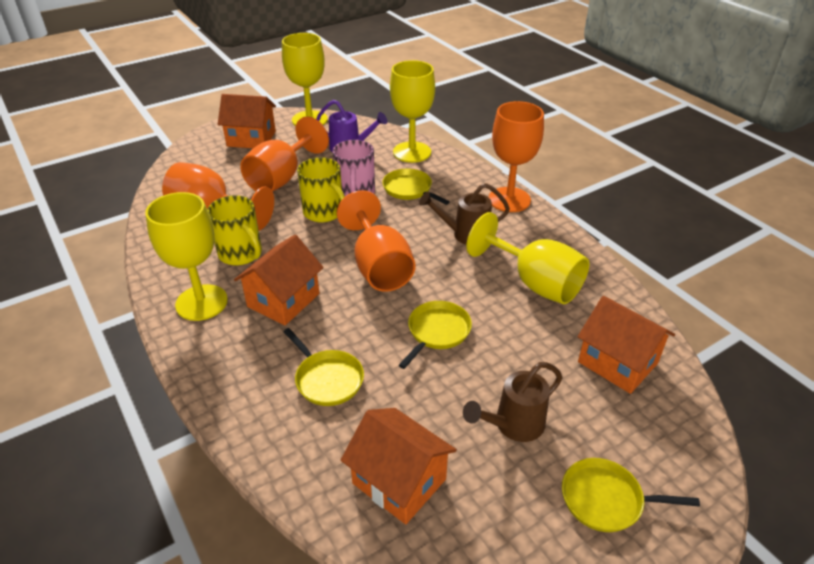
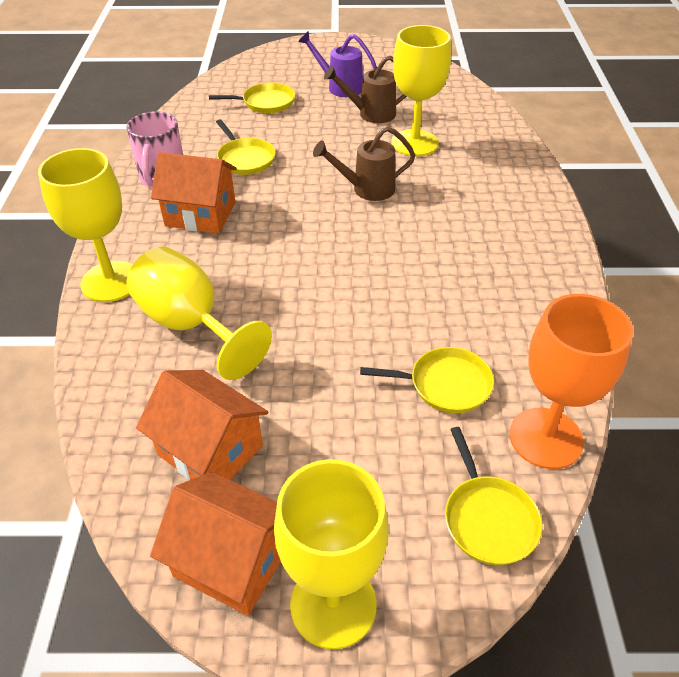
orange goblet: [162,162,274,231] [240,116,329,191] [337,190,416,292] [489,101,544,212] = 4 -> [509,294,633,469] = 1
orange house: [218,94,276,148] [234,235,324,325] [341,408,457,524] [578,296,675,394] = 4 -> [136,370,268,480] [150,472,281,616] [151,152,237,234] = 3
yellow mug: [207,195,262,265] [297,157,345,222] = 2 -> none = 0

